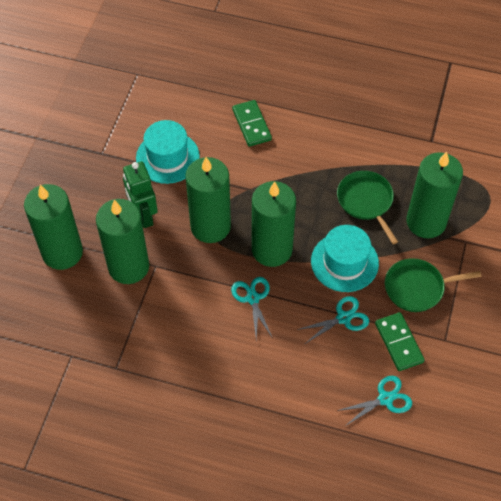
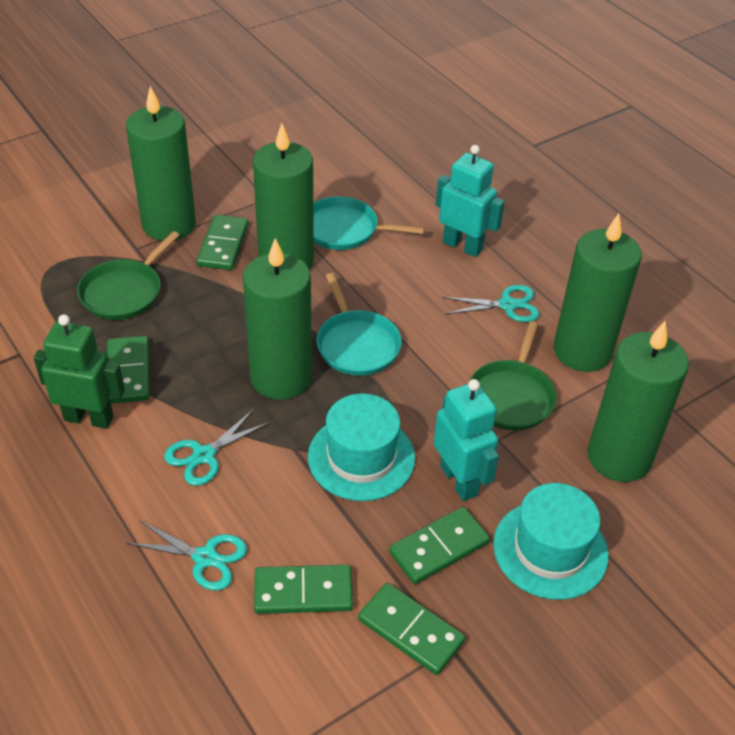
green domino: [232,100,272,147] [375,312,425,371] = 2 -> [107,336,149,404] [197,215,248,270] [254,565,353,614] [358,583,465,675] [389,507,490,584] = 5
turquoise pan: none = 0 -> [313,196,425,250] [316,273,402,376] = 2
turquoise robot: none = 0 -> [434,379,499,501] [436,145,505,257] = 2

